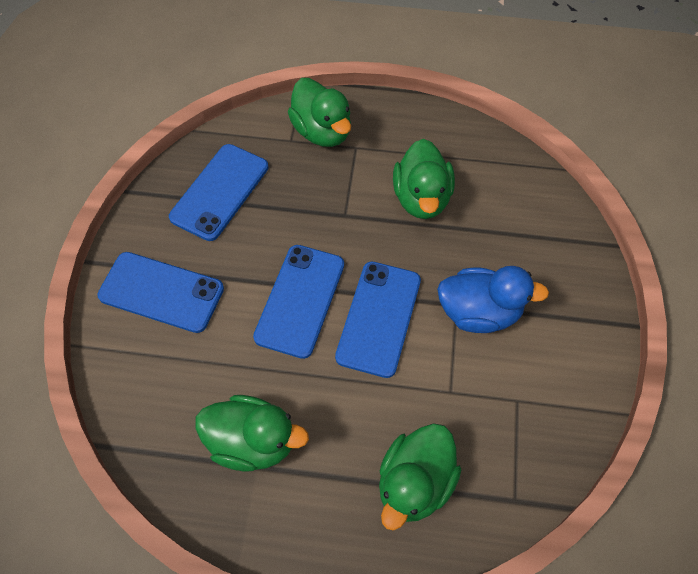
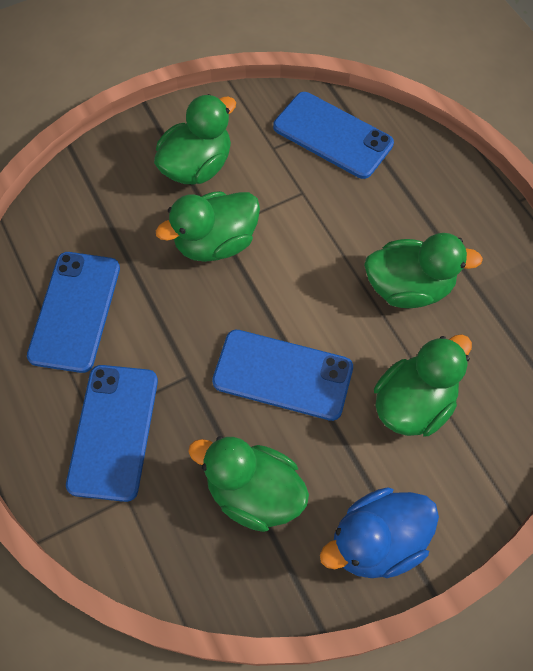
green duck: [195,395,309,472] [288,78,351,147] [379,423,461,531] [393,139,455,219] = 4 -> [154,94,236,184] [156,191,260,262] [188,436,309,532] [364,233,483,308] [374,334,472,436] = 5

